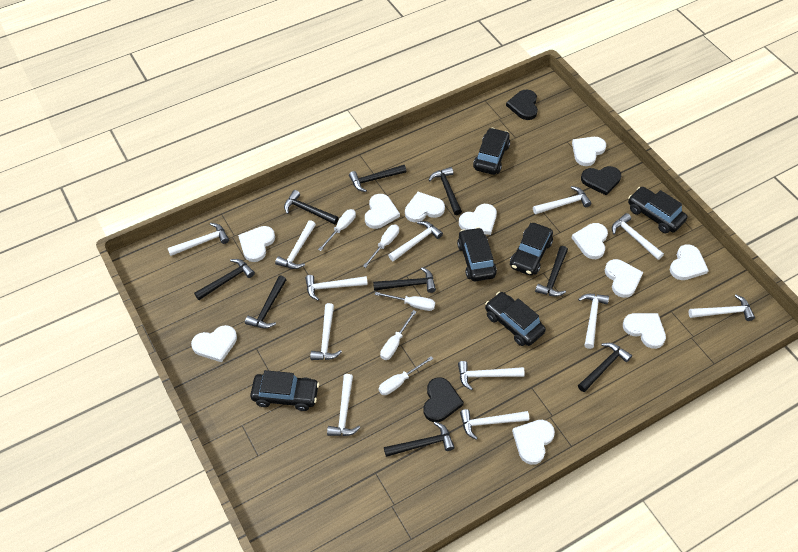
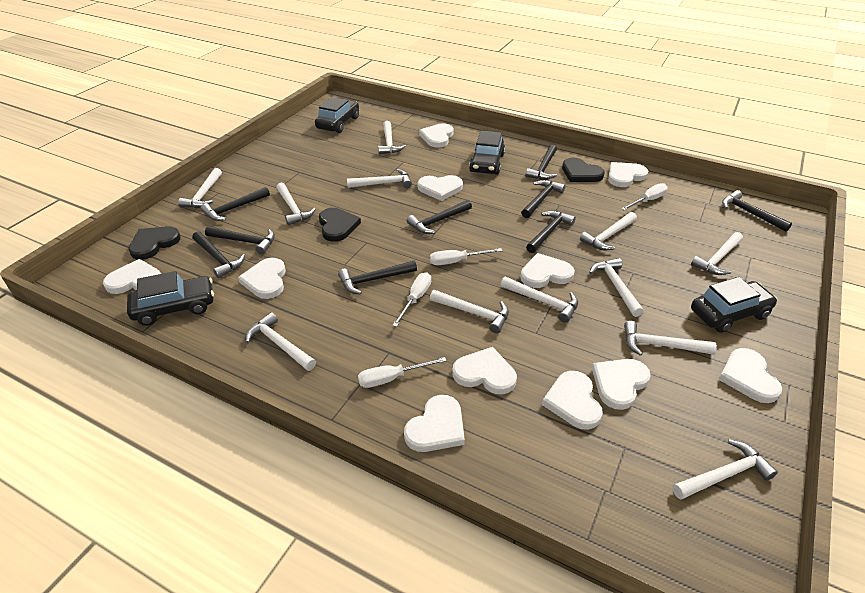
black car: [250,370,319,411] [457,227,497,281] [473,128,510,175] [485,292,546,346] [510,223,553,276] [628,187,687,233] = 6 -> [127,271,214,326] [315,97,359,133] [469,131,505,175] [691,277,777,333] = 4
white screwdriver: [318,209,356,251] [363,225,399,268] [375,292,435,311] [379,356,433,395] [380,310,416,360] = 5 -> [358,357,447,388] [392,272,431,327] [430,248,502,265] [621,183,668,210] = 4

